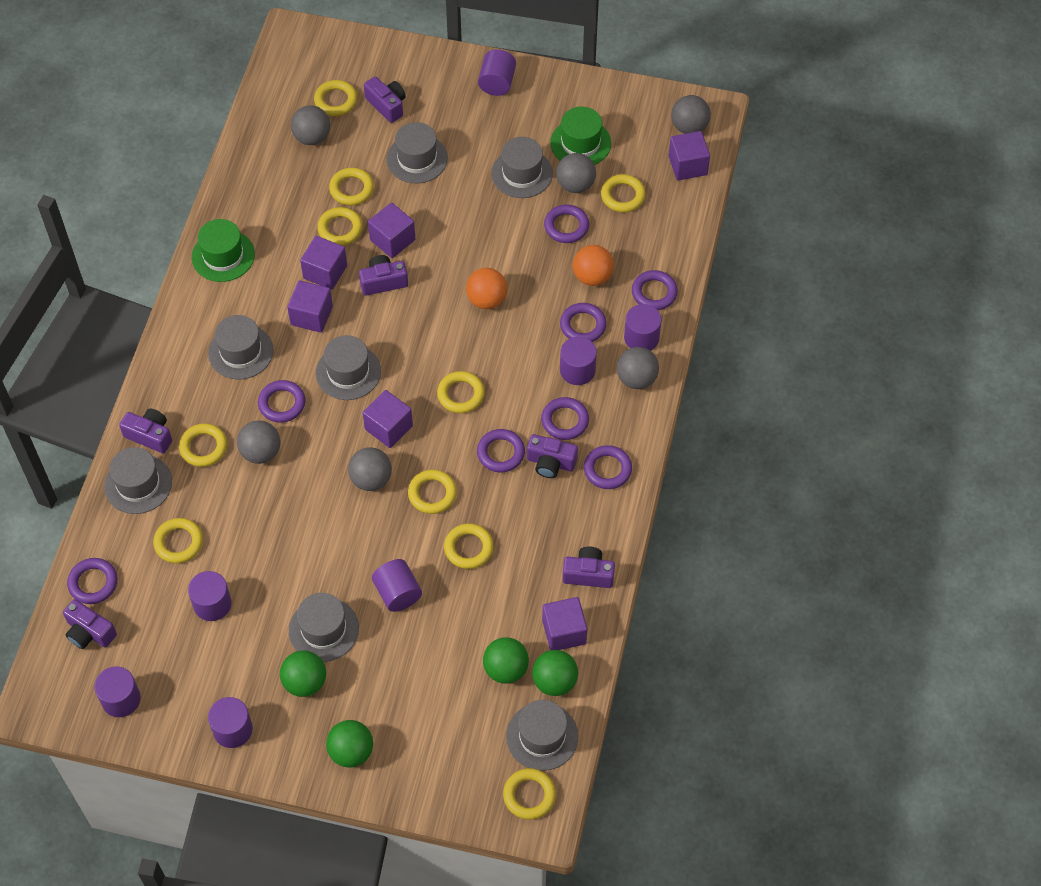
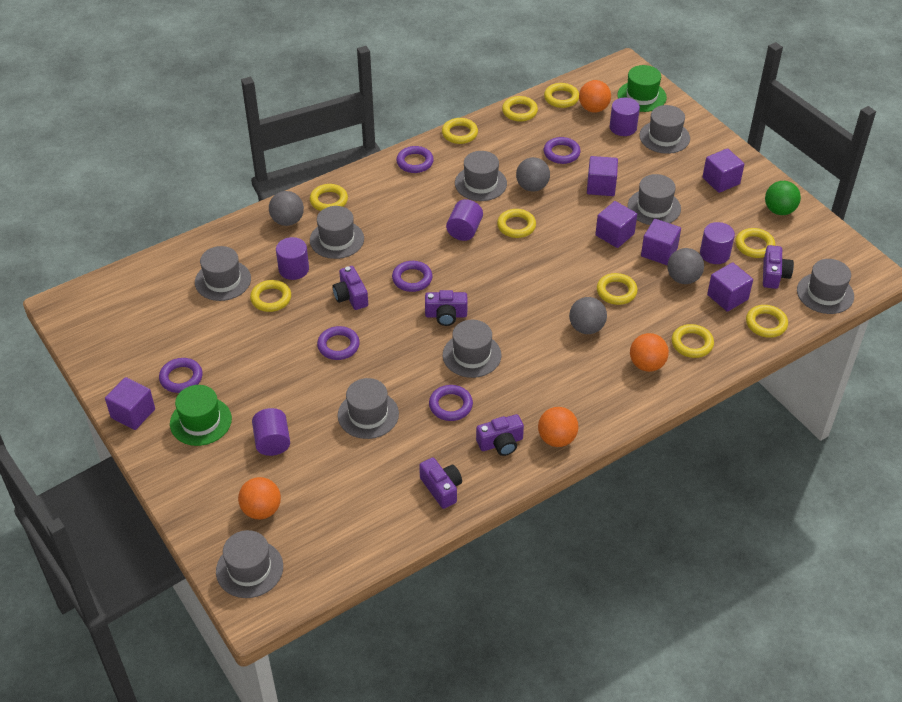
green ball: [280,651,326,697] [326,720,373,767] [483,637,529,684] [532,650,578,696] = 4 -> [765,181,801,215] = 1
grey ball: [237,420,280,464] [291,105,330,145] [348,447,392,491] [556,153,596,193] [617,347,659,389] [671,95,711,134] = 6 -> [269,191,304,226] [516,157,550,192] [569,297,607,334] [667,248,704,284] = 4
grey hat: [104,447,172,514] [208,315,273,379] [289,593,359,662] [316,335,381,400] [386,122,448,183] [491,137,553,198] [506,700,578,771] = 7 -> [195,246,251,301] [216,530,283,598] [310,206,364,259] [338,378,399,439] [443,320,501,378] [455,151,507,201] [628,174,681,225] [639,105,690,154] [797,259,854,314] = 9
orange ball: [466,268,507,309] [573,245,614,286] = 2 -> [238,477,281,520] [538,407,579,447] [579,80,611,113] [630,333,669,372] = 4
purple camera: [63,599,117,649] [119,408,172,453] [359,255,408,296] [364,76,406,123] [527,434,578,478] [562,547,615,588] = 6 -> [332,266,368,310] [419,457,462,509] [425,290,467,326] [476,414,524,456] [763,245,794,289] = 5
purple cylinder: [94,667,141,717] [188,571,232,621] [208,697,253,748] [372,559,422,612] [478,49,516,96] [560,337,597,385] [624,304,662,351] = 7 -> [252,408,290,456] [276,237,309,280] [446,199,483,241] [609,98,640,136] [700,222,735,264] = 5
purple ring: [67,558,118,604] [258,380,305,423] [477,429,525,472] [541,397,589,440] [544,204,589,243] [560,303,607,342] [584,445,632,489] [632,270,678,310] = 8 -> [159,358,203,393] [317,326,360,360] [392,261,433,292] [396,146,434,173] [429,385,473,421] [544,137,581,164] = 6

